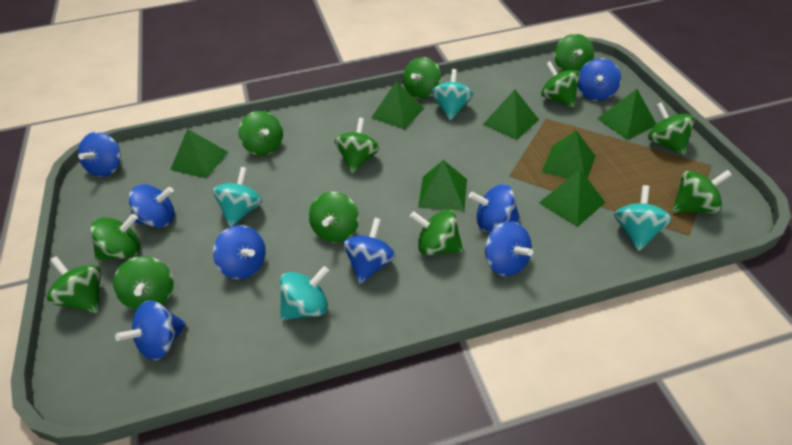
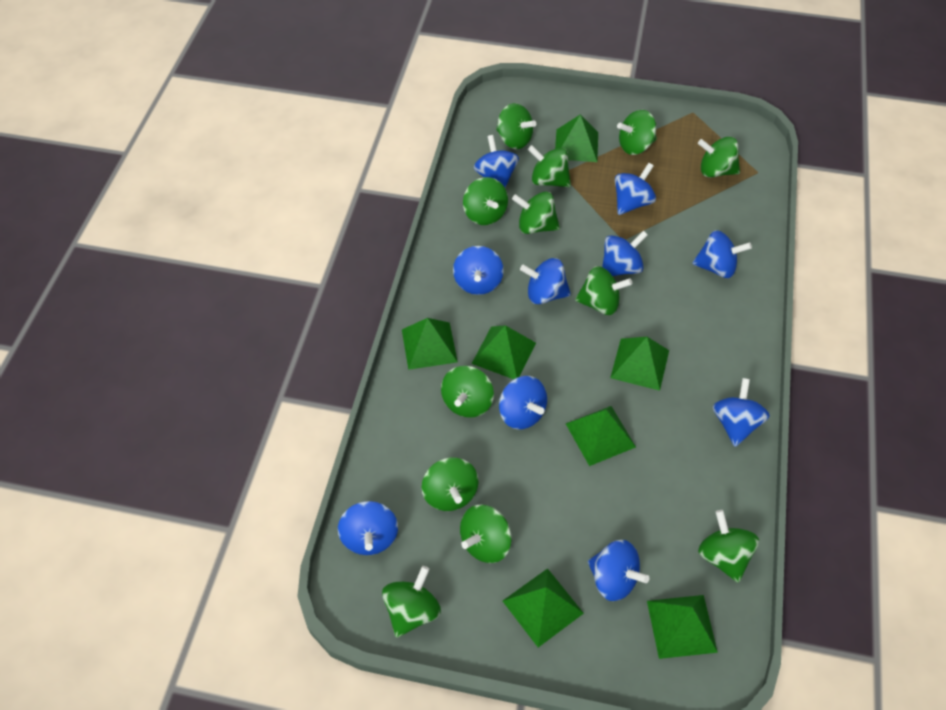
blue spinning top: [78,132,121,177] [115,300,186,360] [129,184,174,227] [213,225,266,279] [343,218,396,284] [469,184,521,232] [485,221,533,276] [578,58,621,101] = 8 -> [338,501,398,555] [453,246,504,295] [474,135,519,188] [499,376,547,429] [520,258,571,304] [588,540,649,601] [602,230,648,276] [615,163,656,215] [692,230,752,278] [713,378,770,447] = 10
turquoise spinning top: [212,167,262,227] [280,266,329,321] [431,69,473,120] [614,185,672,251] = 4 -> none = 0

